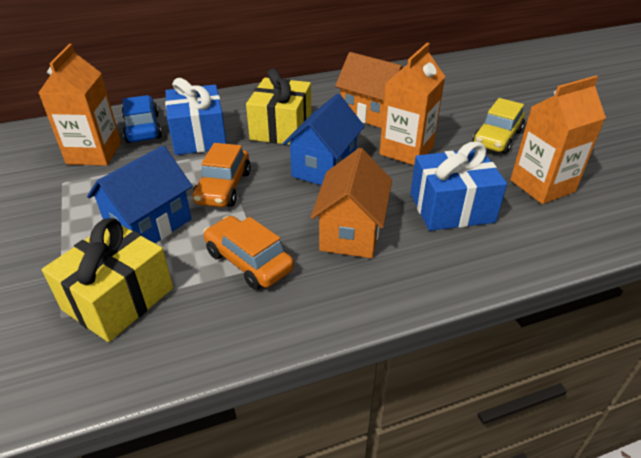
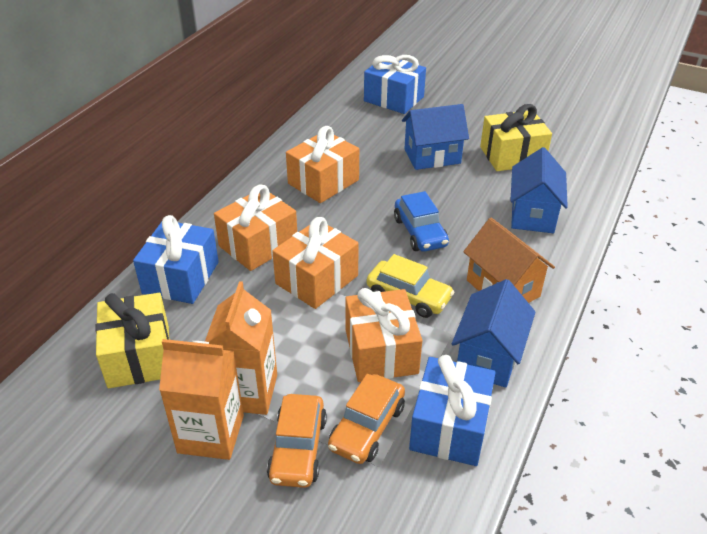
blue gift: [165,78,227,155] [410,142,507,231] = 2 -> [133,215,219,304] [364,55,426,114] [409,355,496,466] = 3
blue house: [87,146,192,243] [282,94,365,185] = 2 -> [402,104,469,170] [452,279,535,388] [510,147,568,233] = 3
orange carton: [38,44,121,166] [379,43,445,165] [510,76,606,204] = 3 -> [159,339,244,460] [205,281,277,415] = 2
orange gift: none = 0 -> [214,184,297,271] [272,217,359,309] [286,126,359,203] [345,288,422,382] = 4
orange house: [311,148,392,258] [335,52,403,128] = 2 -> [463,218,555,303] = 1

